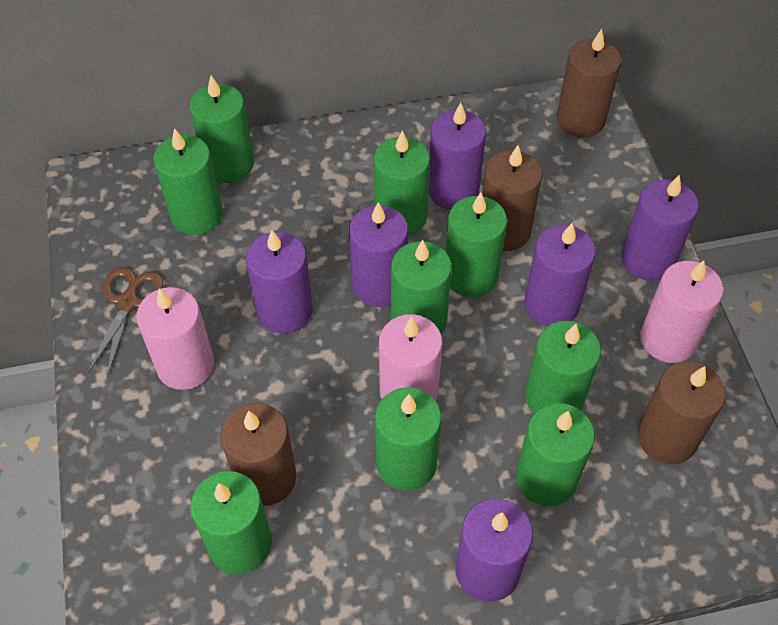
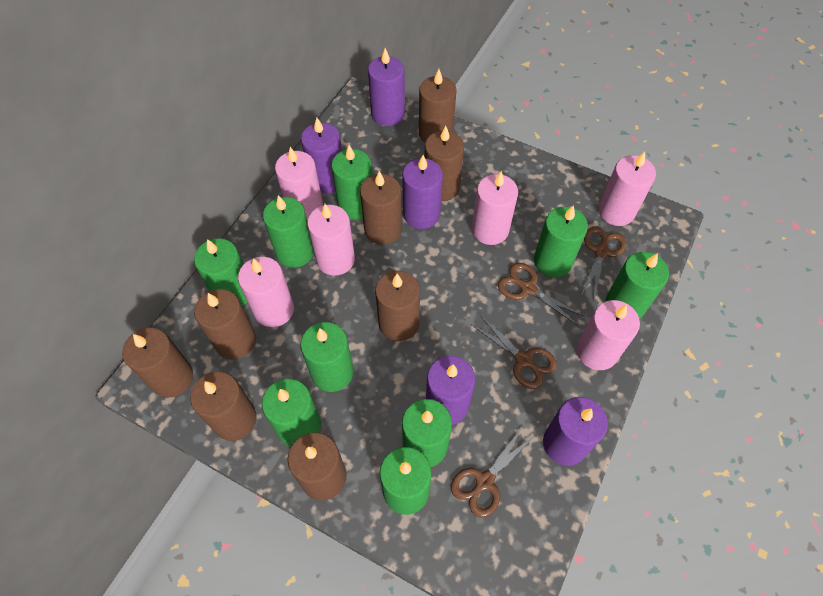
brown candle: [221,403,296,506] [482,145,542,251] [556,29,621,137] [637,361,725,464] = 4 -> [122,328,193,398] [190,372,257,441] [194,289,256,359] [288,432,347,500] [360,171,402,245] [375,271,420,341] [419,69,457,143] [424,126,464,201] = 8
brown scissors: [88,267,164,377] = 1 -> [451,426,534,518] [471,315,557,389] [498,263,585,326] [581,227,626,299] = 4
pink candle: [136,287,214,390] [379,314,443,401] [640,260,724,363] = 3 -> [238,257,294,327] [275,147,323,221] [307,204,355,276] [472,171,518,245] [577,300,640,370] [598,152,656,226] = 6
purple candle: [246,230,313,334] [349,202,408,307] [429,103,486,210] [456,499,533,602] [524,223,596,326] [622,175,699,281] = 6 -> [301,117,342,193] [368,48,405,126] [402,155,443,229] [426,356,475,425] [543,397,608,466] = 5

